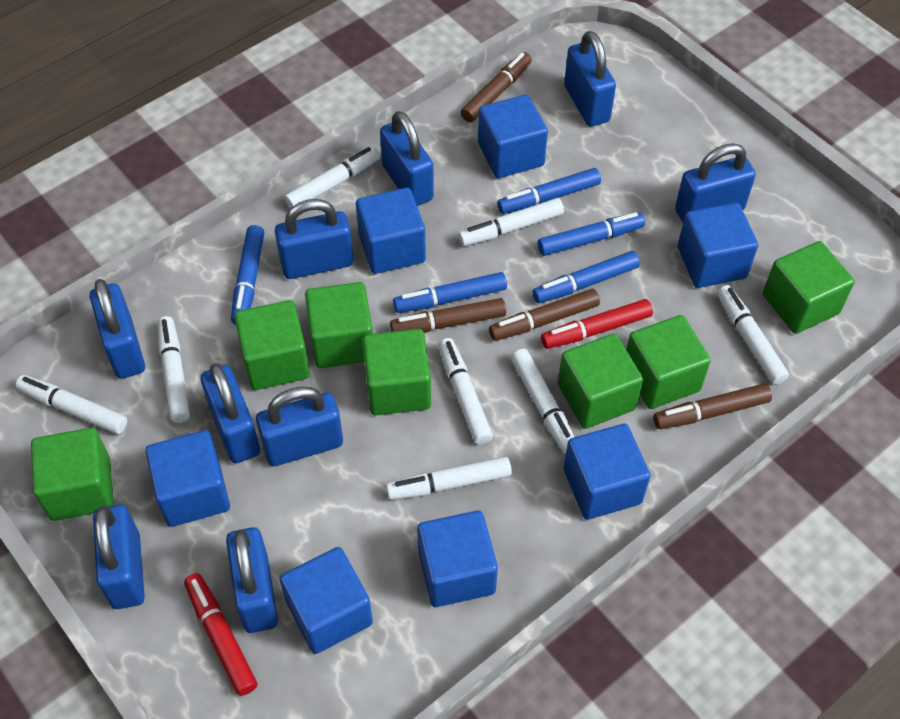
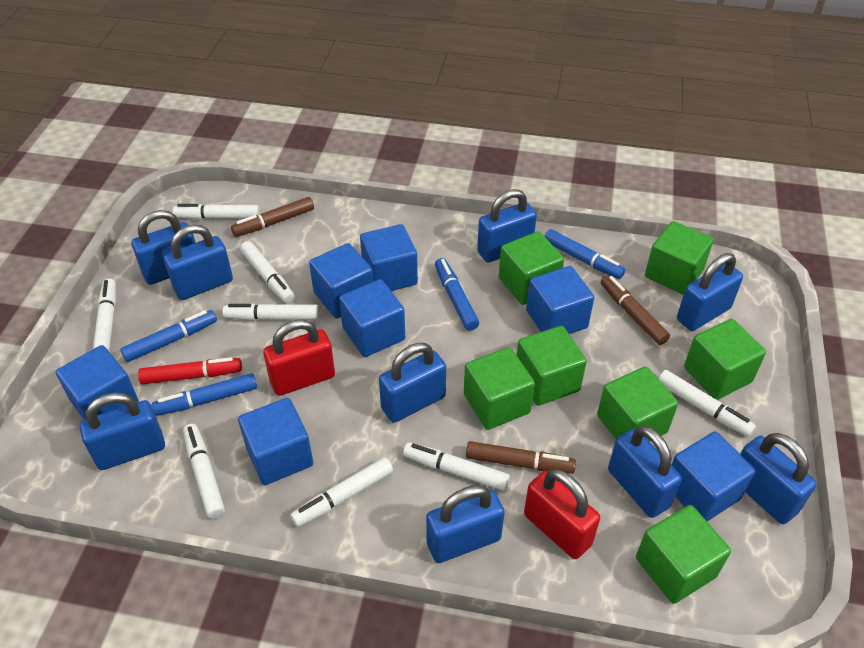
blue marker: [231,225,265,324] [393,272,507,313] [497,168,601,214] [533,251,640,303] [538,212,645,256] = 5 -> [120,310,217,362] [152,373,257,416] [435,258,479,331] [544,229,625,279] = 4
brown marker: [390,298,506,332] [461,52,532,122] [489,289,600,341] [653,384,772,429] = 4 -> [231,197,314,237] [466,441,576,474] [601,275,670,345] = 3
red marker: [184,573,258,696] [541,299,653,349] = 2 -> [138,357,242,384] = 1
red padlock: none = 0 -> [263,319,335,396] [524,469,600,559] = 2

